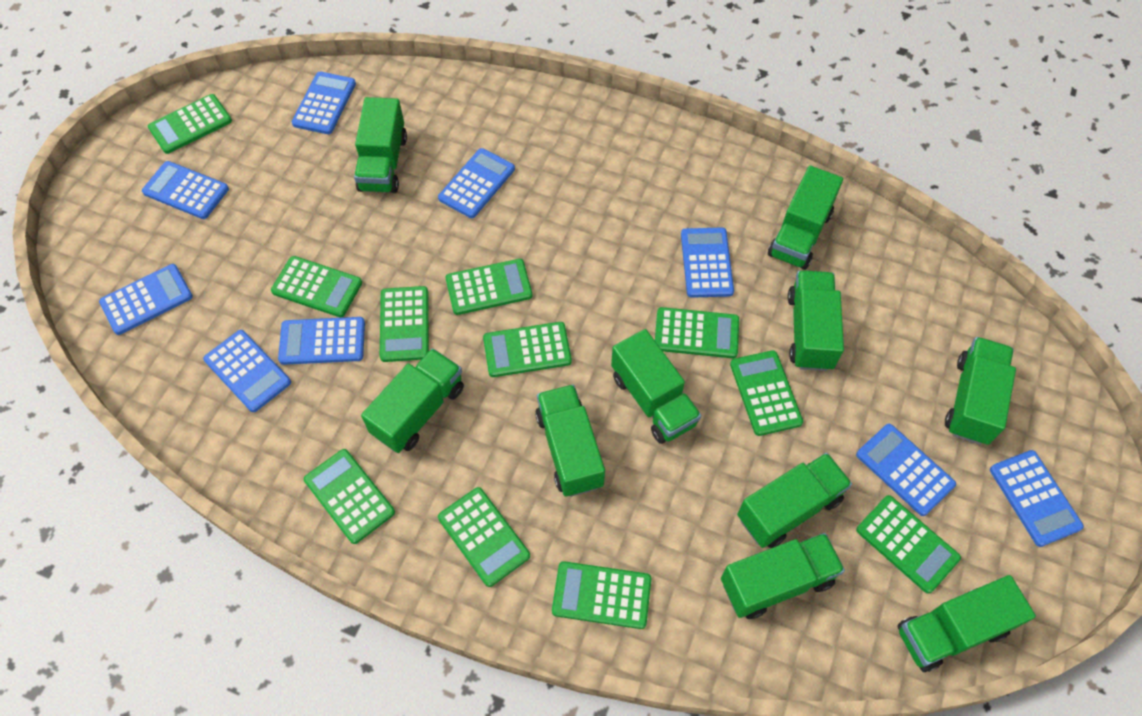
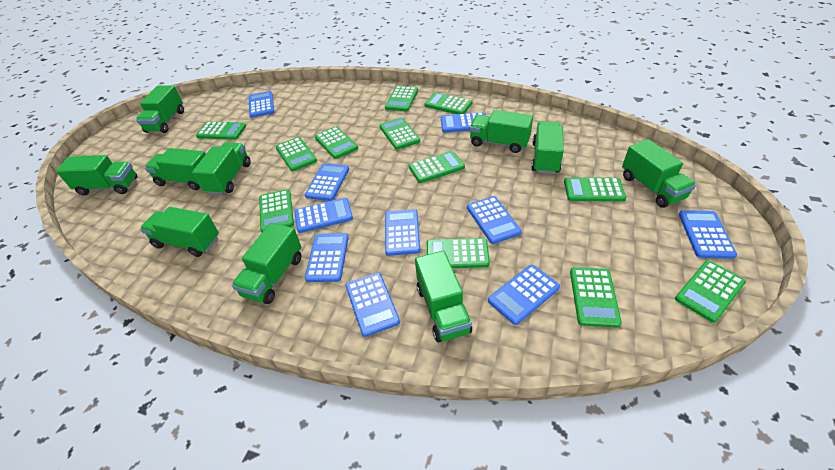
blue calculator: [99,264,193,335] [142,161,229,219] [203,330,291,412] [278,317,365,365] [292,72,356,134] [438,148,515,218] [681,227,734,298] [856,424,956,516] [990,450,1084,547] = 9 -> [249,91,274,118] [294,198,353,233] [305,163,349,201] [305,233,349,282] [346,273,400,337] [385,209,420,256] [441,112,486,133] [467,196,522,244] [488,265,560,325] [679,210,737,259] = 10
green calculator: [148,94,232,154] [271,256,362,317] [304,449,395,544] [380,286,429,362] [438,487,530,587] [445,259,533,315] [483,322,572,377] [552,561,651,629] [655,307,739,358] [730,350,803,436] [856,495,961,594] = 11 -> [196,122,246,140] [259,189,294,232] [275,137,317,171] [315,126,358,159] [380,117,420,150] [385,86,418,111] [409,151,465,183] [425,92,472,114] [427,238,490,268] [564,177,626,202] [570,267,622,328] [675,260,746,323] = 12

